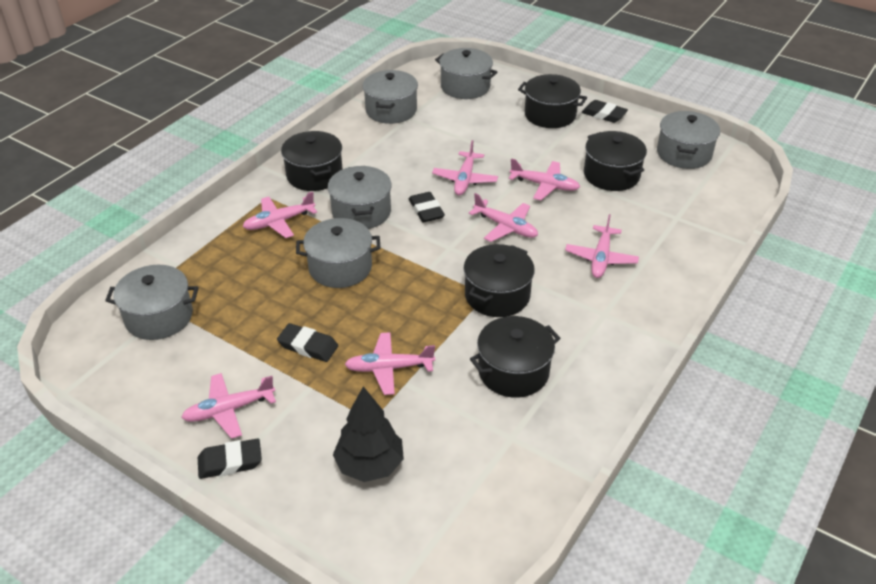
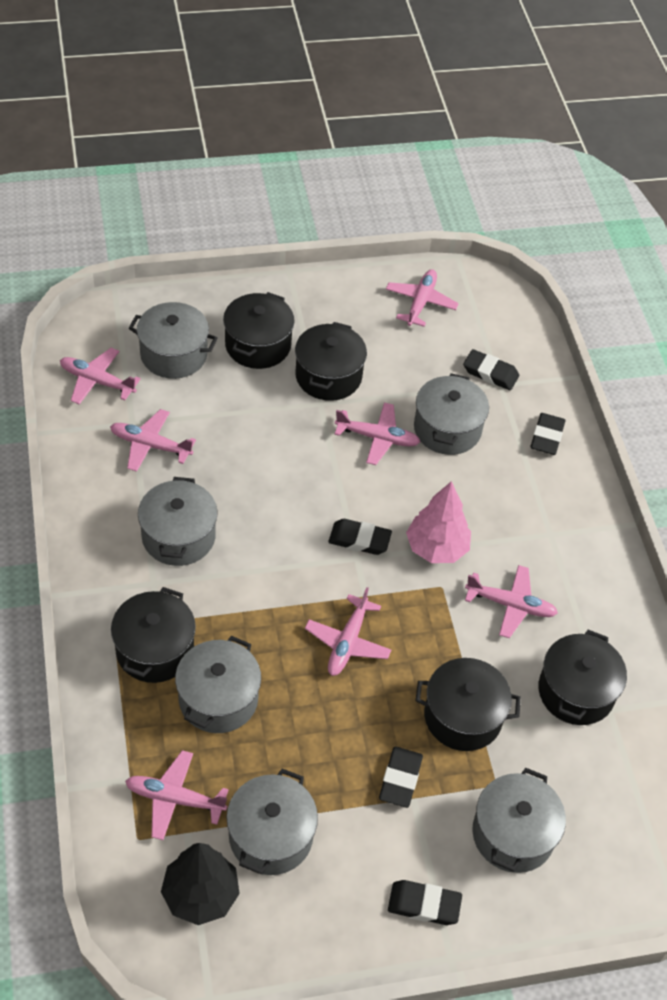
black eraser: [198,438,262,479] [277,323,338,362] [409,192,445,223] [582,100,628,123] = 4 -> [328,519,392,555] [379,747,423,808] [388,880,462,925] [463,349,519,390] [531,413,565,455] = 5
pink tree: none = 0 -> [406,481,471,563] = 1

